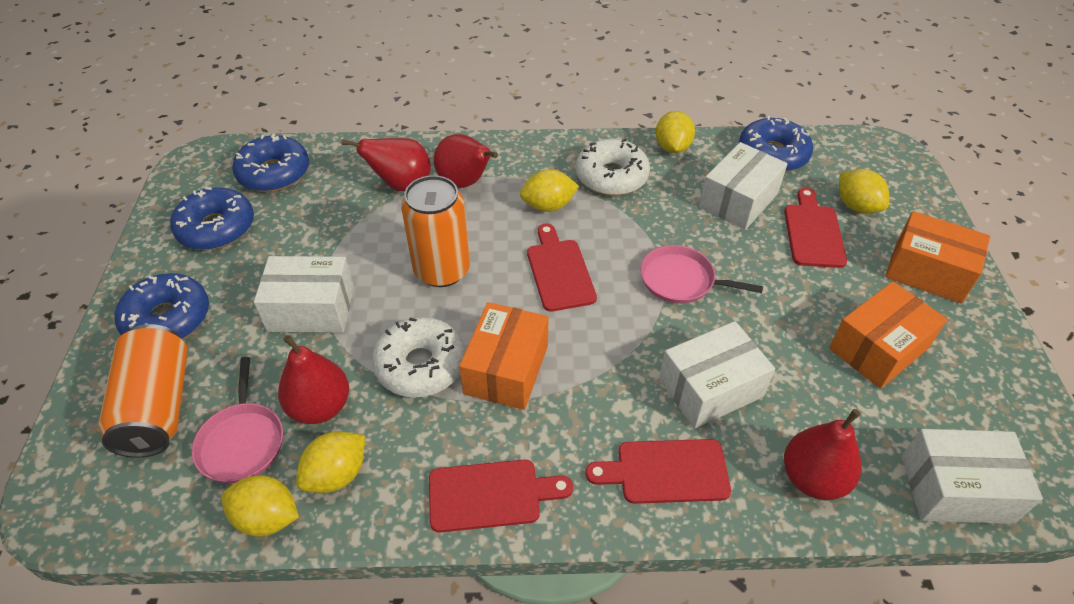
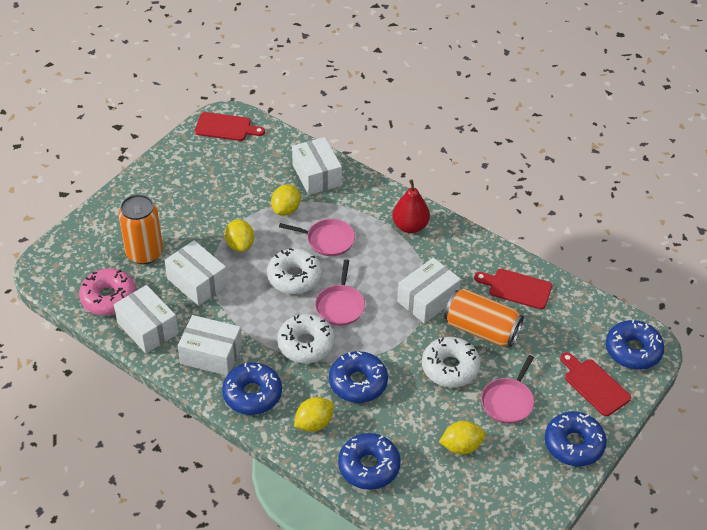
blue donut: [115,273,209,339] [170,187,254,250] [232,133,309,192] [739,116,813,172] = 4 -> [222,362,282,415] [329,351,388,403] [338,433,401,490] [545,412,607,466] [606,319,664,370] = 5
orange box: [459,302,548,410] [829,281,948,389] [885,211,990,303] = 3 -> none = 0
pink donut: none = 0 -> [79,268,136,316] = 1
pink pan: [192,357,283,483] [640,245,763,304] = 2 -> [279,219,355,256] [315,259,365,326] [481,355,534,424] = 3
red cutting board: [429,460,573,533] [527,224,597,312] [586,439,731,504] [784,188,847,268] = 4 -> [195,112,265,141] [474,269,552,309] [560,352,631,416] = 3
red pear: [278,335,349,424] [342,138,431,191] [434,134,498,188] [784,409,861,500] = 4 -> [392,180,430,233] = 1
white box: [254,256,354,332] [659,321,775,428] [699,142,788,230] [901,429,1043,524] = 4 -> [114,285,178,353] [164,240,228,306] [178,315,242,376] [292,137,342,195] [397,258,461,324] = 5
white donut: [372,317,465,398] [576,139,650,196] = 2 -> [267,248,322,294] [277,314,335,363] [422,337,481,387] = 3
yellow lemon: [221,475,299,536] [296,431,365,493] [520,169,579,212] [656,111,695,153] [839,169,889,214] = 5 -> [225,219,254,252] [271,184,300,215] [294,397,334,432] [439,421,486,454] = 4

